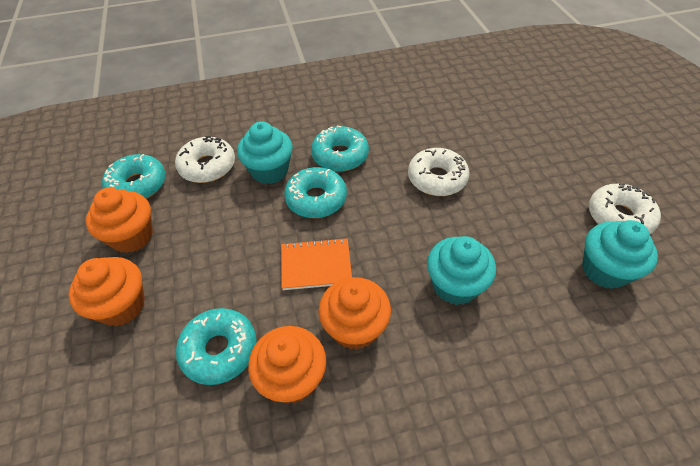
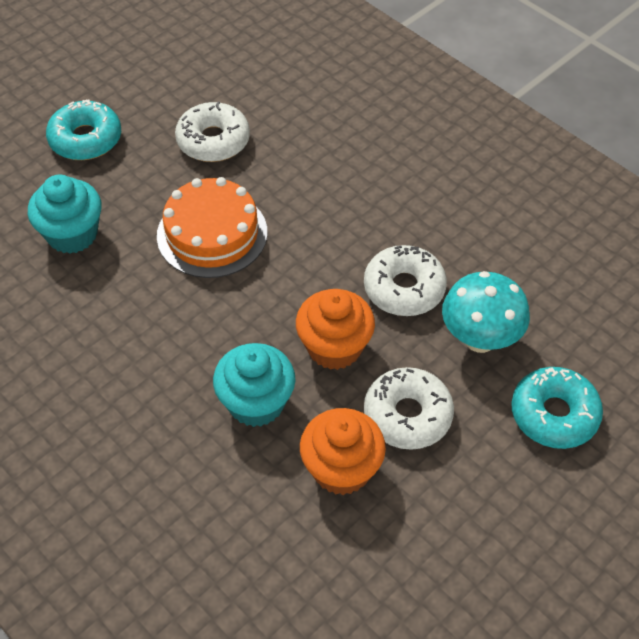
orange cake: none = 0 -> [157,177,267,278] = 1
orange cupcake: [68,257,145,326] [86,188,153,253] [248,326,326,404] [318,277,391,350] = 4 -> [296,289,375,370] [300,408,386,495] = 2
orange notebook: [281,238,352,290] = 1 -> none = 0
turquoise cupcake: [237,121,293,184] [427,236,496,305] [582,220,658,289] = 3 -> [28,174,102,254] [213,343,296,427] = 2
turquoise donut: [102,154,166,199] [176,308,257,385] [284,167,347,218] [311,126,369,172] = 4 -> [46,99,121,160] [511,367,603,449] = 2
turquoise mushroom: none = 0 -> [442,271,530,353] = 1

